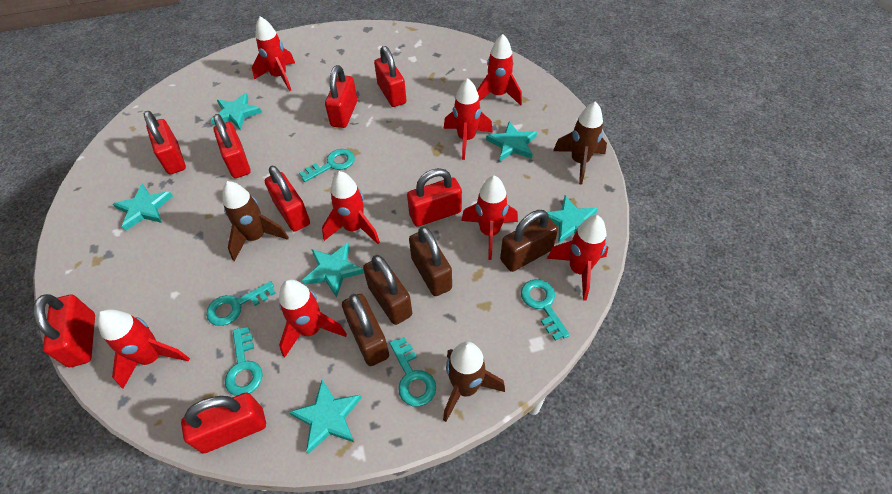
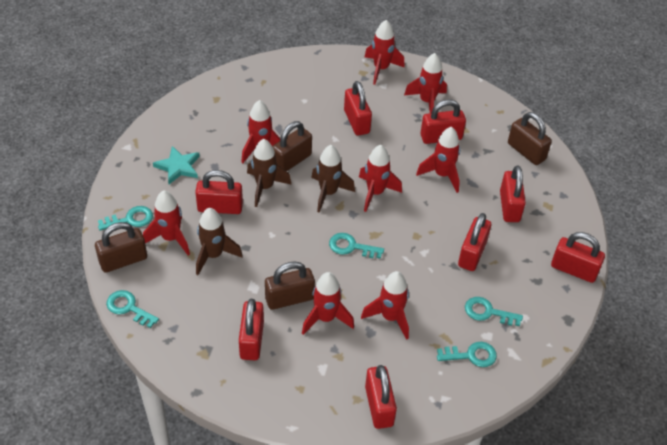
turquoise star: [113,184,173,231] [211,93,262,130] [289,380,362,454] [302,243,364,297] [486,122,537,161] [547,195,598,243] = 6 -> [153,146,200,184] = 1

